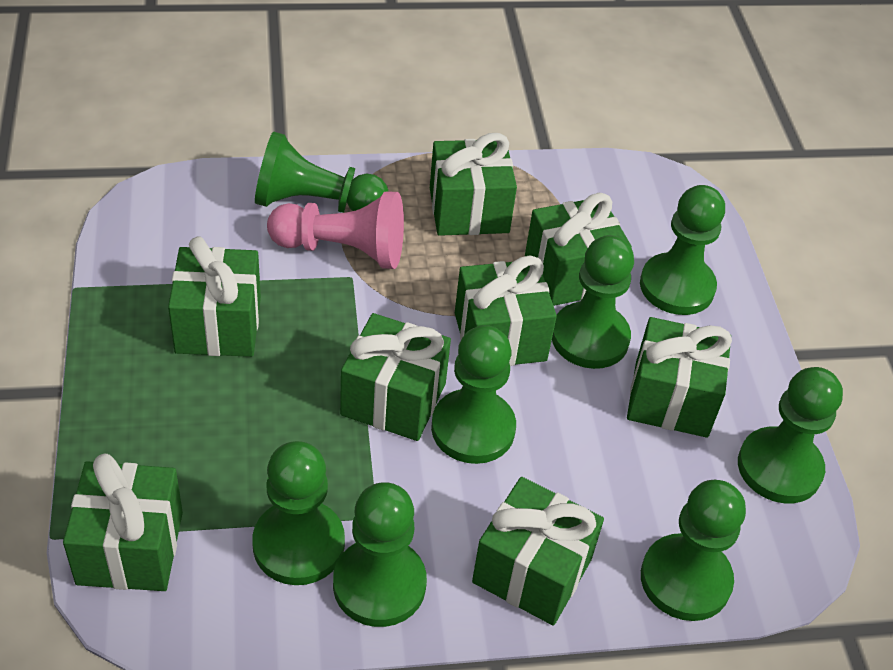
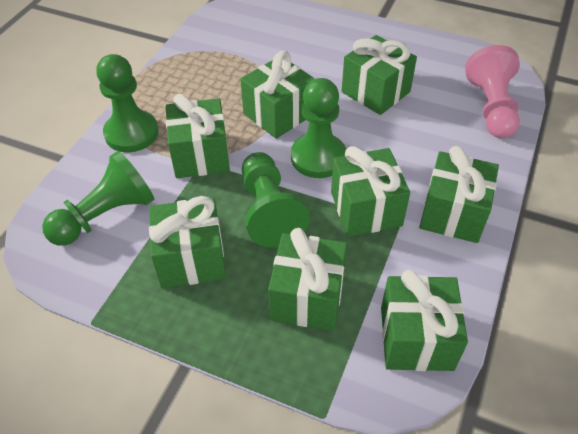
green pawn: [252,441,345,585] [255,132,389,213] [333,482,427,627] [431,325,516,464] [552,235,634,369] [640,185,725,315] [641,480,746,621] [738,367,843,503] = 8 -> [42,151,155,246] [96,54,159,152] [242,152,310,247] [291,78,346,178] = 4

